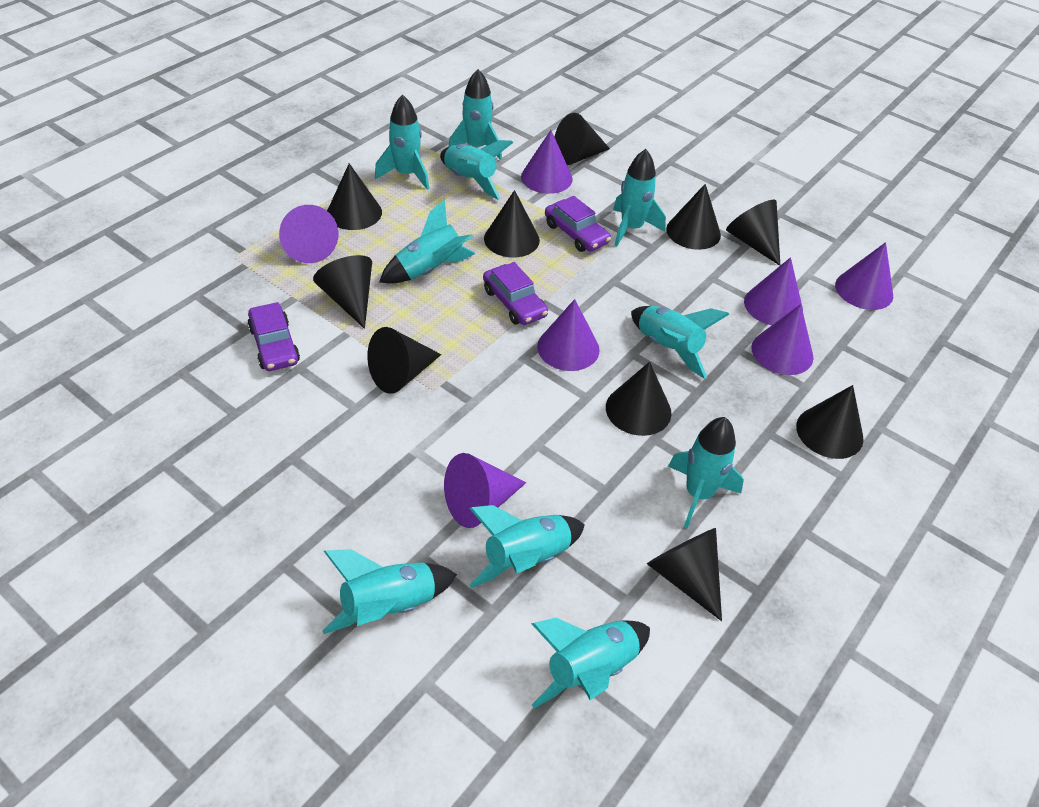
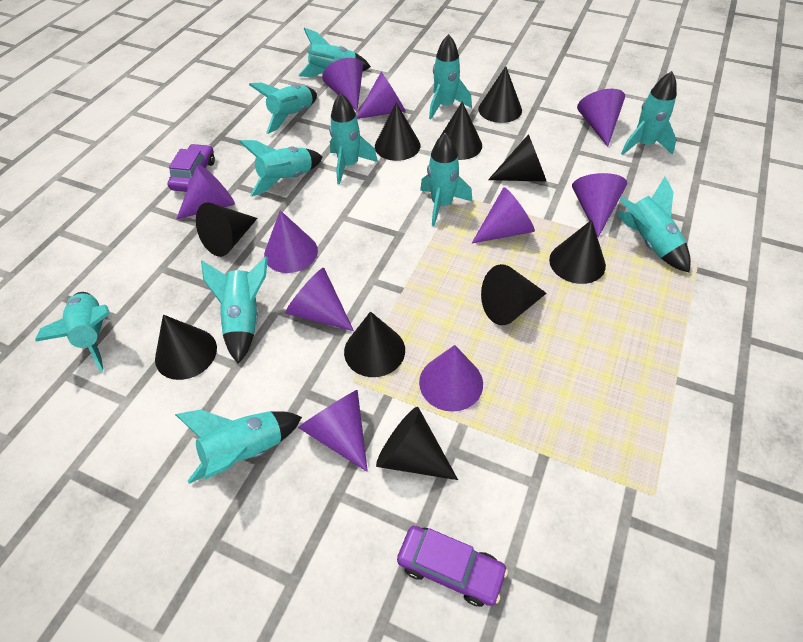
purple car: [247,302,300,371] [483,262,548,325] [545,196,611,252] = 3 -> [167,144,215,192] [397,526,508,607] = 2
purple cone: [279,205,338,263] [444,453,526,528] [521,130,573,194] [537,299,600,371] [744,257,803,325] [751,304,814,375] [835,242,893,310] = 7 -> [176,164,235,220] [264,210,318,273] [285,268,354,331] [298,390,368,472] [322,58,363,111] [356,72,405,119] [419,345,483,412] [472,187,535,243] [572,173,627,238] [577,89,625,147] = 10
turquoise rocket: [322,549,457,634] [375,94,429,190] [379,200,475,284] [440,140,513,200] [448,69,502,160] [469,505,585,588] [531,618,650,708] [613,149,666,246] [631,306,729,379] [668,417,744,528] = 10 -> [35,292,110,372] [175,409,302,484] [201,256,268,364] [239,140,323,197] [249,82,317,134] [298,28,371,77] [329,93,378,185] [420,132,472,226] [429,34,472,120] [616,177,691,273] [621,71,677,155] = 11

